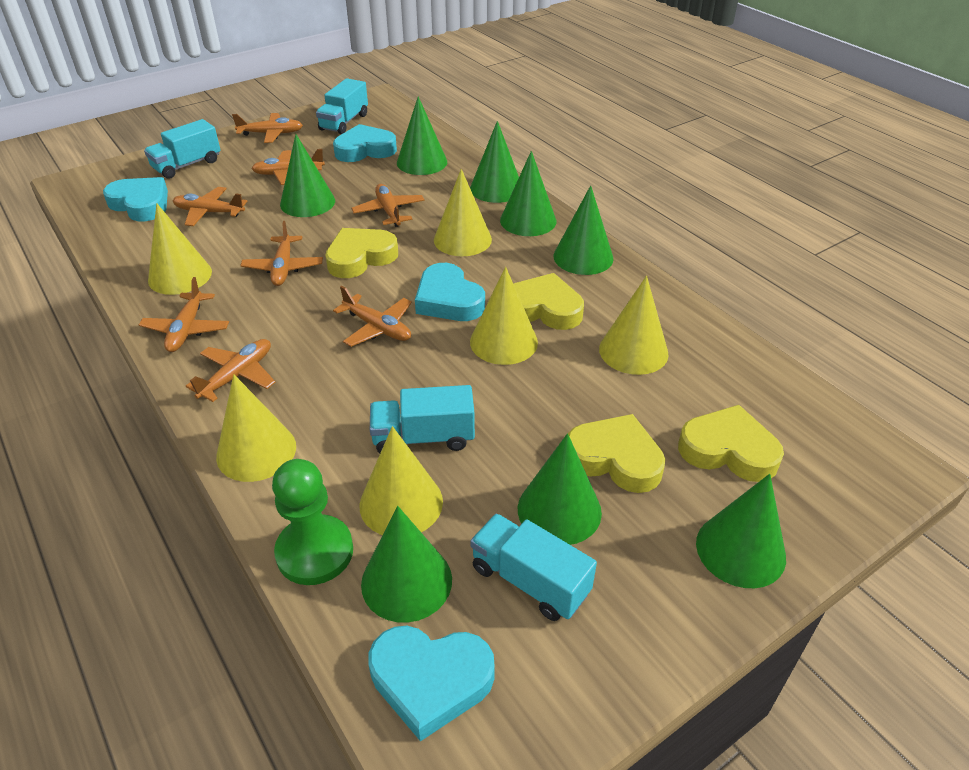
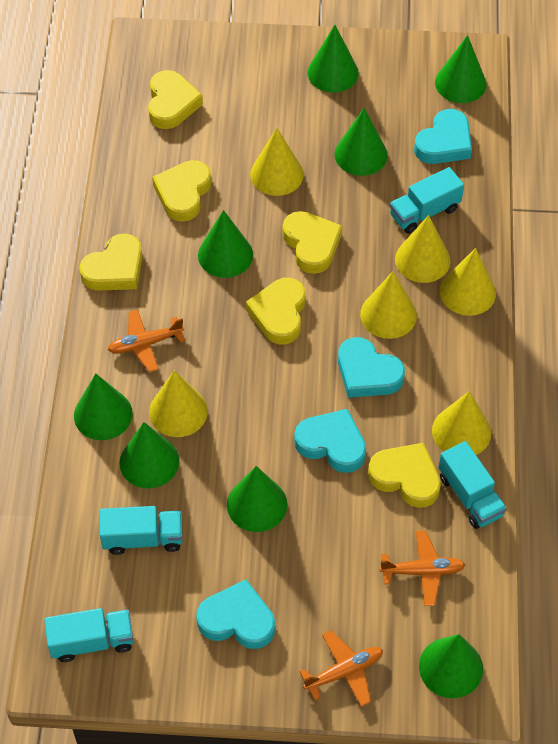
green pawn: [272,459,353,585] = 1 -> none = 0
orange plane: [139,277,229,352] [173,187,248,226] [186,339,275,402] [232,113,303,143] [240,221,323,286] [251,149,325,185] [333,286,412,347] [351,184,425,227] = 8 -> [107,309,185,372] [299,630,383,707] [379,530,465,606] = 3
yellow heart: [325,228,398,278] [514,273,584,330] [568,414,665,493] [678,405,784,482] = 4 -> [79,233,143,291] [148,70,203,129] [152,160,211,222] [246,278,306,345] [283,211,342,274] [368,443,441,508] = 6

